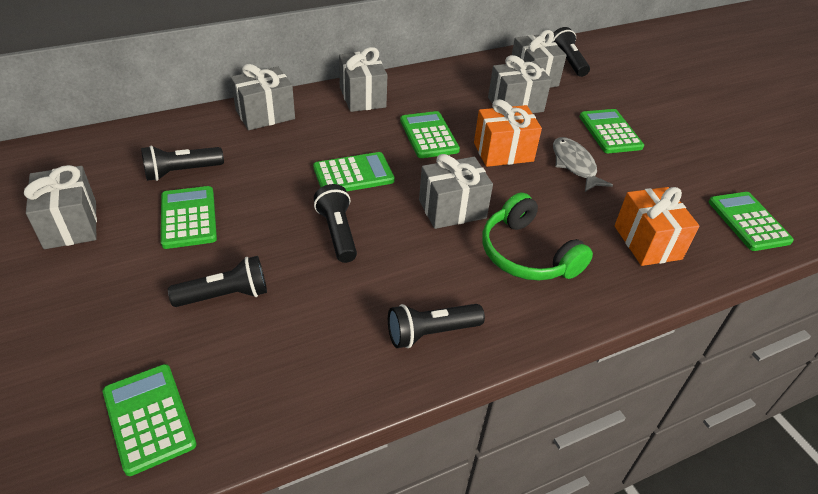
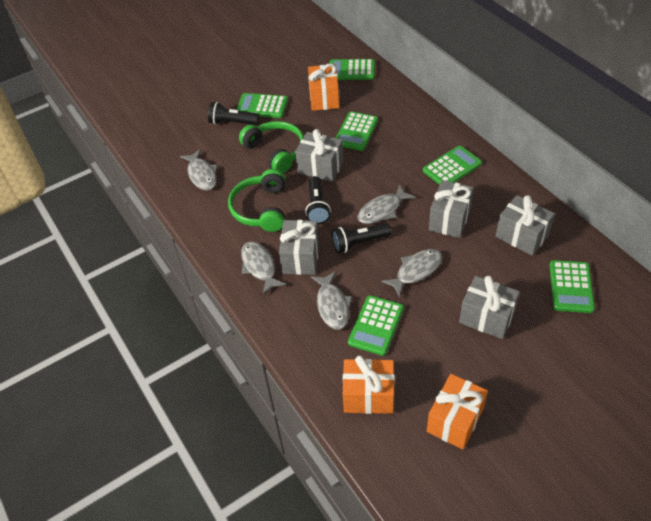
black flashlight: [141,146,224,181] [168,256,267,307] [314,184,357,263] [388,304,485,348] [553,27,590,77] = 5 -> [208,102,259,125] [305,176,331,224] [332,223,391,253] = 3
green headphones: [482,193,593,281] = 1 -> [228,169,285,232] [239,121,304,173] = 2
grey fish: [553,137,613,192] = 1 -> [180,149,218,191] [241,241,286,295] [311,271,352,330] [357,184,416,224] [381,249,442,297] = 5
grey gift: [24,165,97,249] [231,64,295,130] [339,47,387,112] [419,154,493,229] [488,55,552,113] [512,30,567,88] = 6 -> [279,220,319,275] [295,129,344,182] [429,180,474,238] [459,276,520,339] [495,195,555,256] = 5
orange gift: [474,99,542,167] [614,187,700,266] = 2 -> [308,64,339,111] [343,356,395,414] [427,374,488,450] = 3

